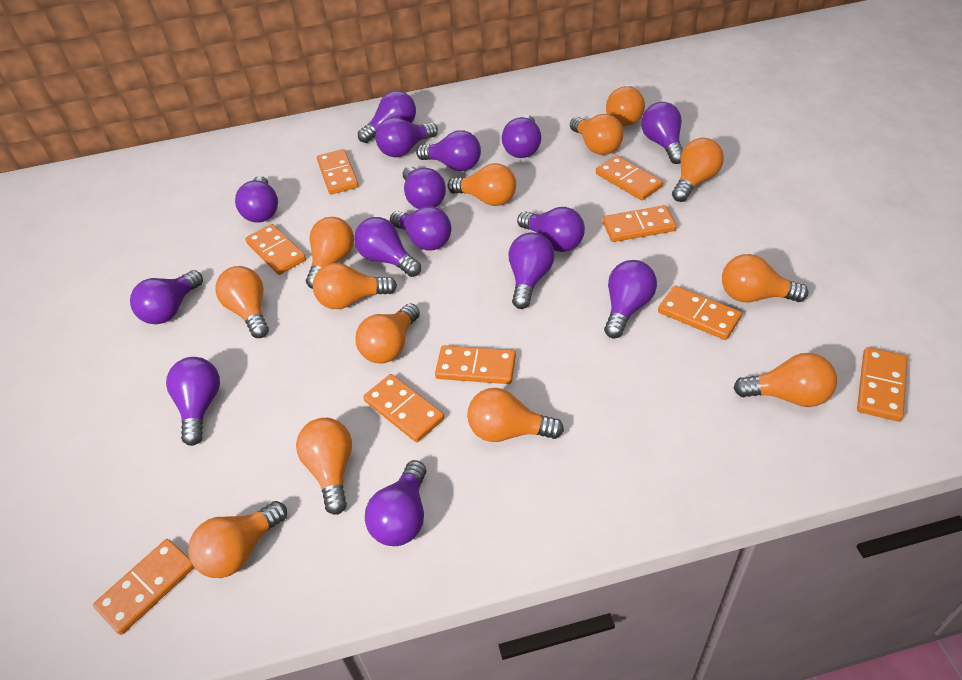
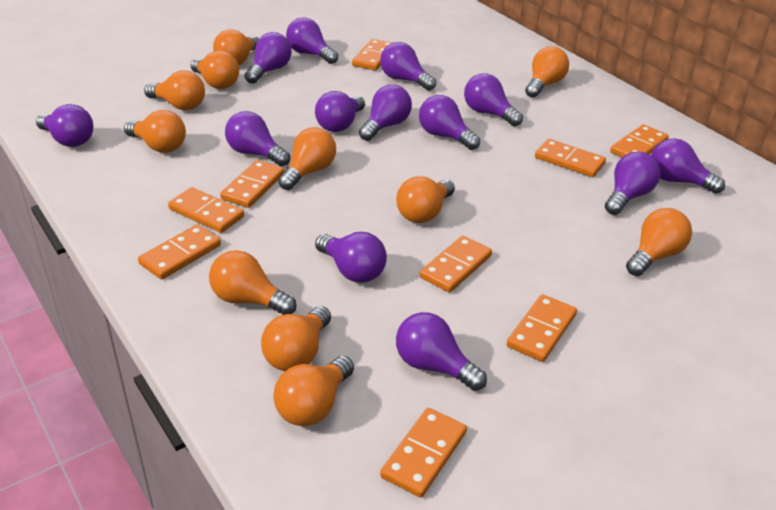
orange light bulb: [188,501,287,578] [215,266,269,338] [296,418,352,515] [306,217,354,289] [313,263,397,309] [355,303,420,364] [447,163,516,206] [467,388,564,442] [570,114,624,155] [606,85,645,126] [672,138,724,202] [722,254,808,303] [733,353,837,407] = 13 -> [124,110,186,153] [144,70,205,110] [190,50,239,89] [209,250,296,315] [213,29,259,65] [261,306,331,371] [273,356,354,426] [278,127,336,190] [396,176,455,223] [525,46,569,98] [626,208,692,276] = 11
purple light bulb: [130,270,203,324] [166,357,220,446] [235,176,278,223] [354,217,421,277] [358,91,416,143] [365,460,426,546] [375,117,438,157] [390,206,451,251] [403,166,446,209] [416,130,481,171] [502,115,541,158] [509,232,555,309] [517,207,585,252] [604,260,657,338] [641,102,683,164] = 15 -> [36,104,93,147] [225,111,290,167] [245,32,292,84] [286,17,338,64] [315,91,365,132] [315,232,387,283] [359,85,412,141] [380,42,436,91] [396,312,487,391] [419,95,480,150] [464,73,523,127] [605,152,660,215] [651,139,725,194] = 13

